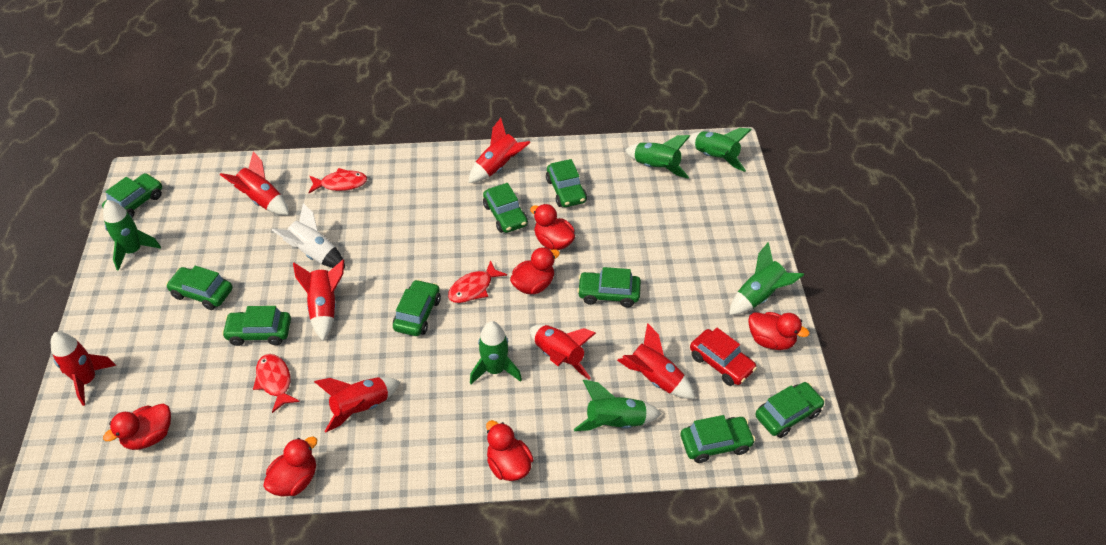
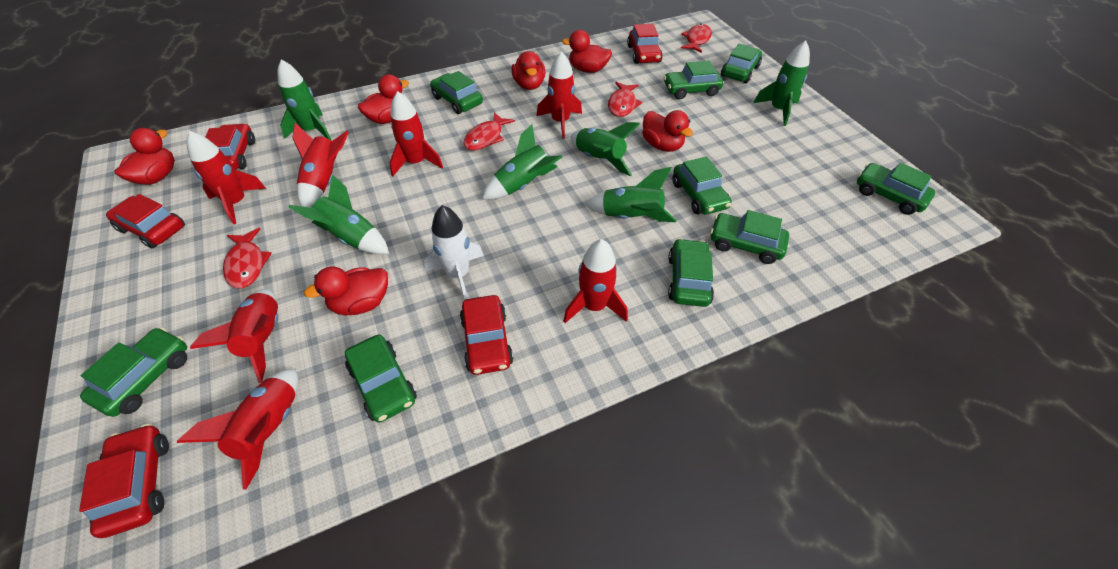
red car: [690,328,757,386] = 1 -> [79,424,169,538] [106,194,185,248] [205,123,255,170] [460,295,513,375] [627,24,663,64] = 5
red fish: [253,354,300,413] [308,168,367,193] [448,260,507,303] = 3 -> [223,228,272,289] [463,112,515,151] [608,82,642,117] [681,24,712,53] = 4

